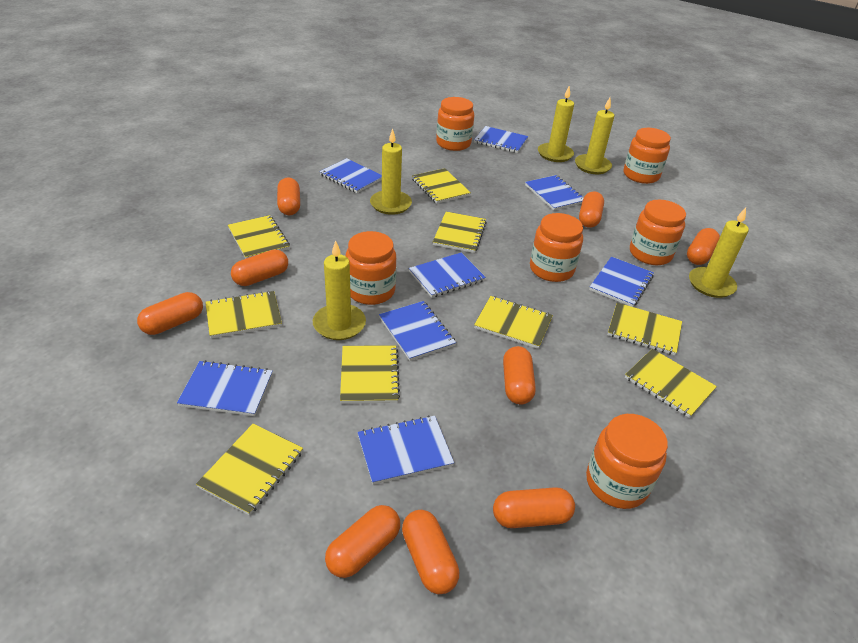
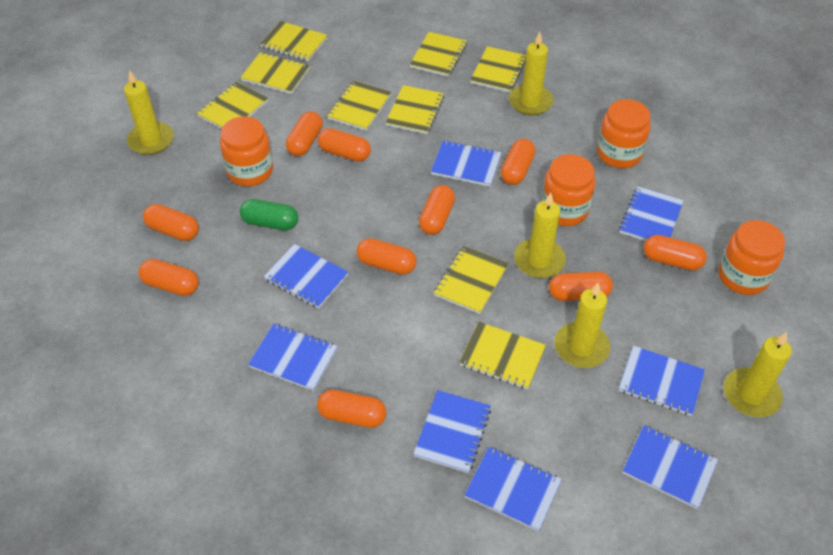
green capsule: none = 0 -> [240,199,298,230] = 1
orange capsule: [137,292,203,335] [231,250,288,286] [277,177,300,215] [325,505,400,578] [402,510,459,594] [493,487,575,528] [503,346,536,405] [579,191,604,228] [687,228,720,265] = 9 -> [138,259,199,296] [143,204,199,241] [286,111,323,156] [317,389,386,428] [318,128,371,162] [357,238,417,275] [419,185,455,235] [501,139,536,185] [549,271,613,301] [644,235,707,271] = 10
orange jar: [346,231,396,305] [436,97,474,151] [530,213,583,282] [586,414,668,509] [624,128,671,184] [630,200,686,265] = 6 -> [220,116,273,186] [541,154,596,226] [597,99,651,168] [719,220,785,295] = 4

